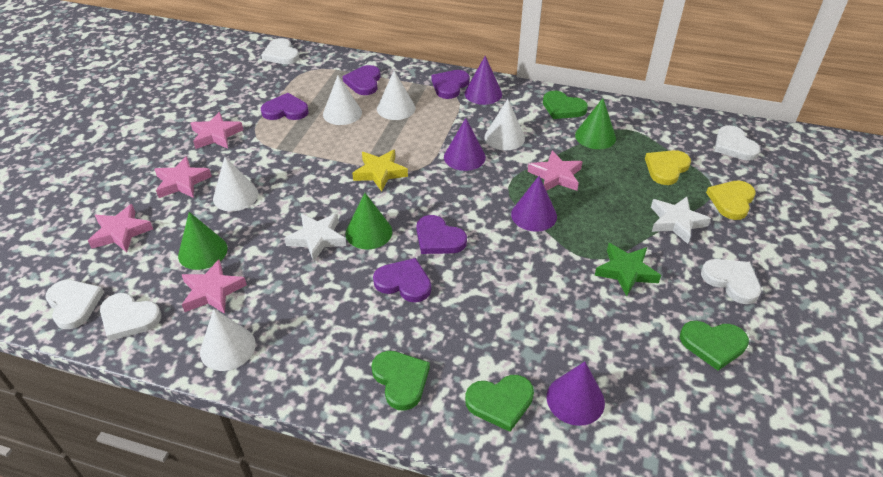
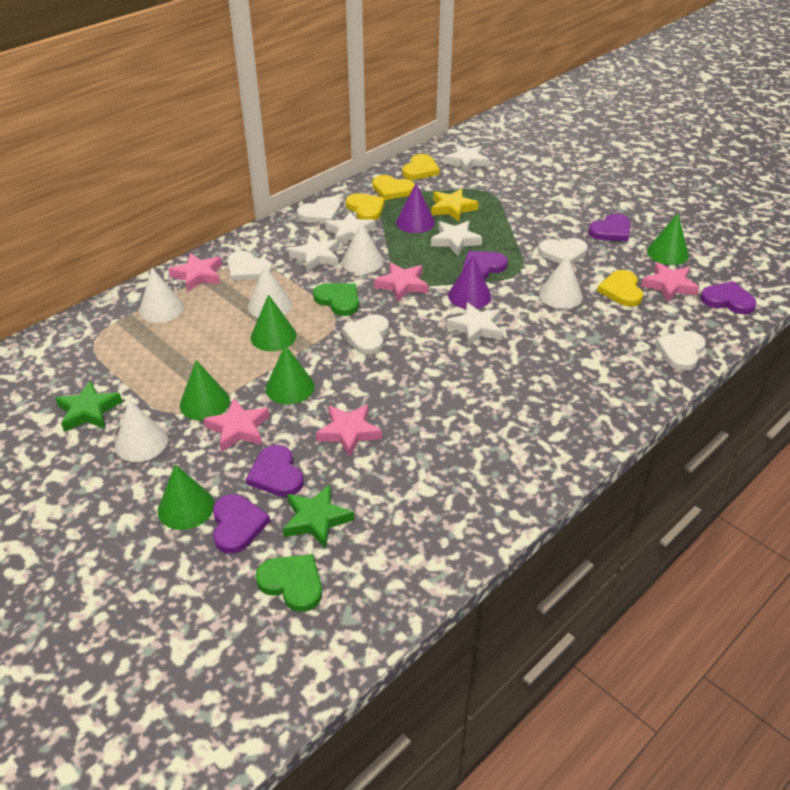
green cone: [178,212,228,270] [346,193,392,250] [575,98,616,149] = 3 -> [158,464,214,530] [180,360,230,421] [251,294,296,351] [266,345,315,404] [647,213,689,265] = 5
green heart: [371,351,430,411] [465,375,534,432] [543,91,588,119] [680,321,749,371] = 4 -> [255,554,322,612] [313,283,359,316] = 2
green star: [595,243,661,296] = 1 -> [55,381,122,432] [283,484,354,549] = 2
purple cone: [444,118,486,171] [464,56,502,105] [511,176,557,232] [547,362,605,426] = 4 -> [396,183,435,233] [448,255,492,309] = 2
white star: [284,213,346,262] [651,197,711,244] = 2 -> [288,235,339,272] [325,212,376,244] [431,221,482,256] [444,144,489,173] [446,302,503,346] = 5
yellow heart: [645,150,691,185] [706,181,756,220] = 2 -> [346,193,385,220] [372,175,415,200] [402,154,440,180] [597,270,643,307] = 4

